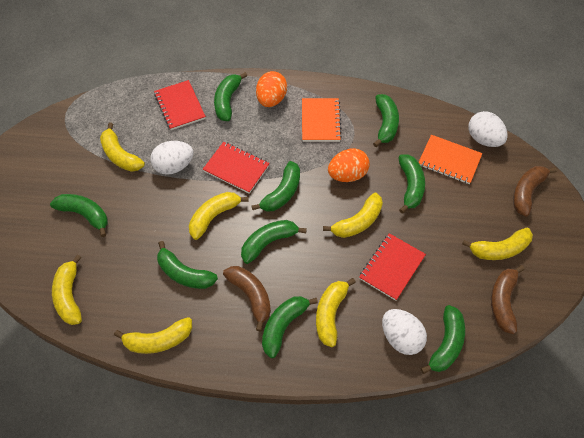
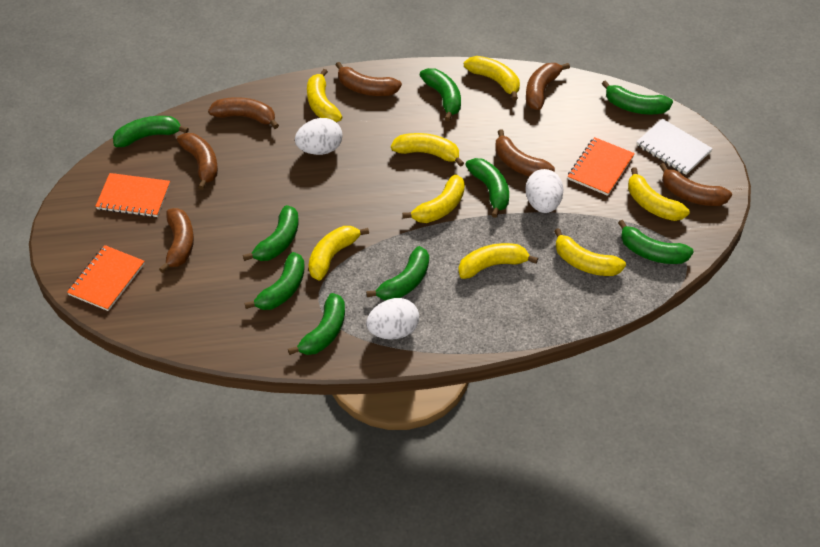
brown banana: [223,266,271,332] [491,265,525,334] [513,166,557,217] = 3 -> [159,208,194,273] [177,133,218,190] [208,97,279,129] [336,62,402,96] [495,129,555,176] [526,63,570,110] [660,163,732,206] = 7
orange egg: [256,71,287,107] [328,148,370,182] = 2 -> none = 0
orange notebook: [302,98,342,142] [419,135,482,184] = 2 -> [67,245,145,311] [95,173,170,217] [568,137,635,196] = 3
red notebook: [154,80,206,130] [203,142,270,194] [359,233,426,301] = 3 -> none = 0
white notebook: none = 0 -> [636,119,713,175] = 1
yellow banana: [52,254,82,325] [100,123,145,172] [114,317,192,354] [189,192,249,240] [316,278,356,347] [323,193,383,238] [462,228,533,260] = 7 -> [307,69,342,122] [308,226,369,281] [391,133,464,167] [402,175,465,223] [458,243,538,279] [464,56,520,101] [554,228,626,276] [628,167,689,221] = 8

